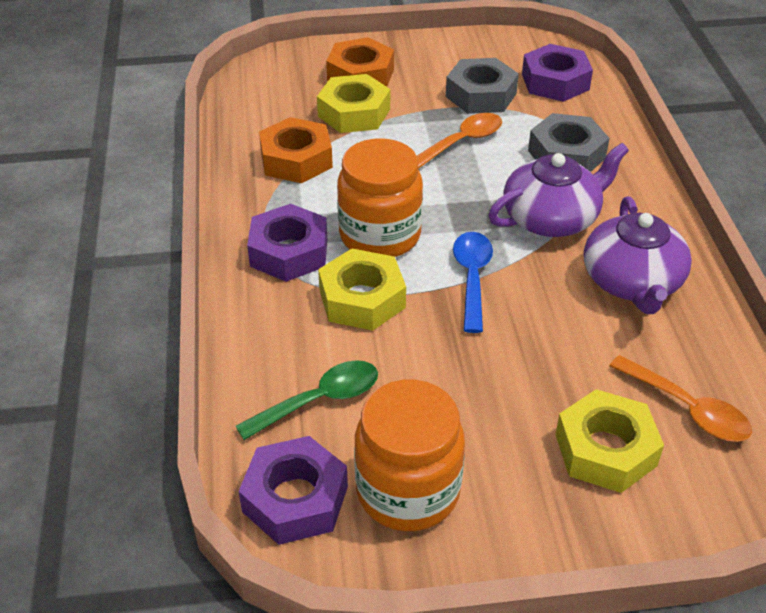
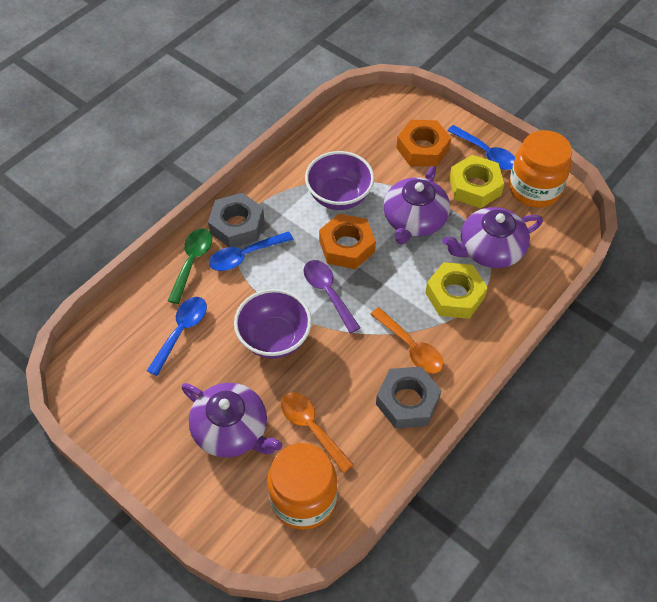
blue spoon: [453,232,493,333] = 1 -> [147,297,207,376] [209,231,293,271] [447,125,515,170] = 3
purple bowl: none = 0 -> [234,289,312,358] [305,151,374,210] = 2
purple nut: [239,436,348,545] [247,204,327,282] [522,44,593,102] = 3 -> none = 0
purple spoon: none = 0 -> [303,260,360,333] = 1
purple teapot: [489,143,629,237] [584,196,692,314] = 2 -> [181,383,282,458] [383,166,450,245] [442,207,543,268] = 3
yellow nut: [317,74,390,133] [318,249,406,331] [555,389,664,493] = 3 -> [425,262,488,319] [449,155,504,208] = 2

